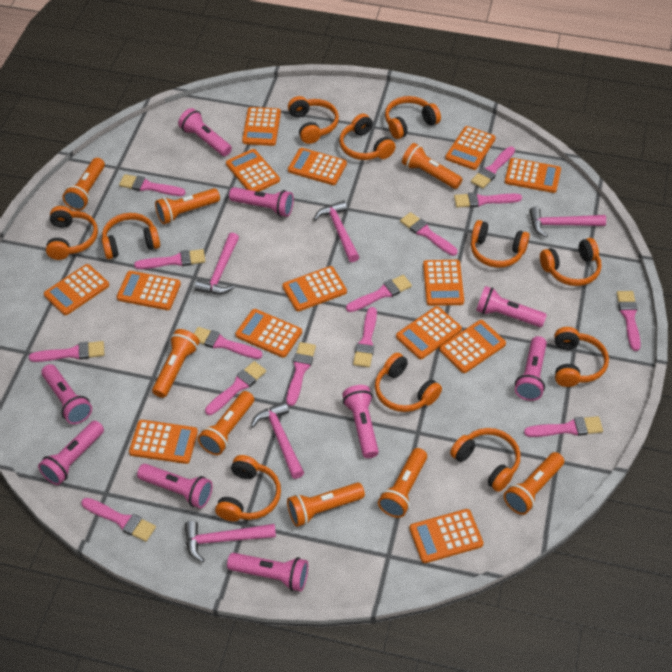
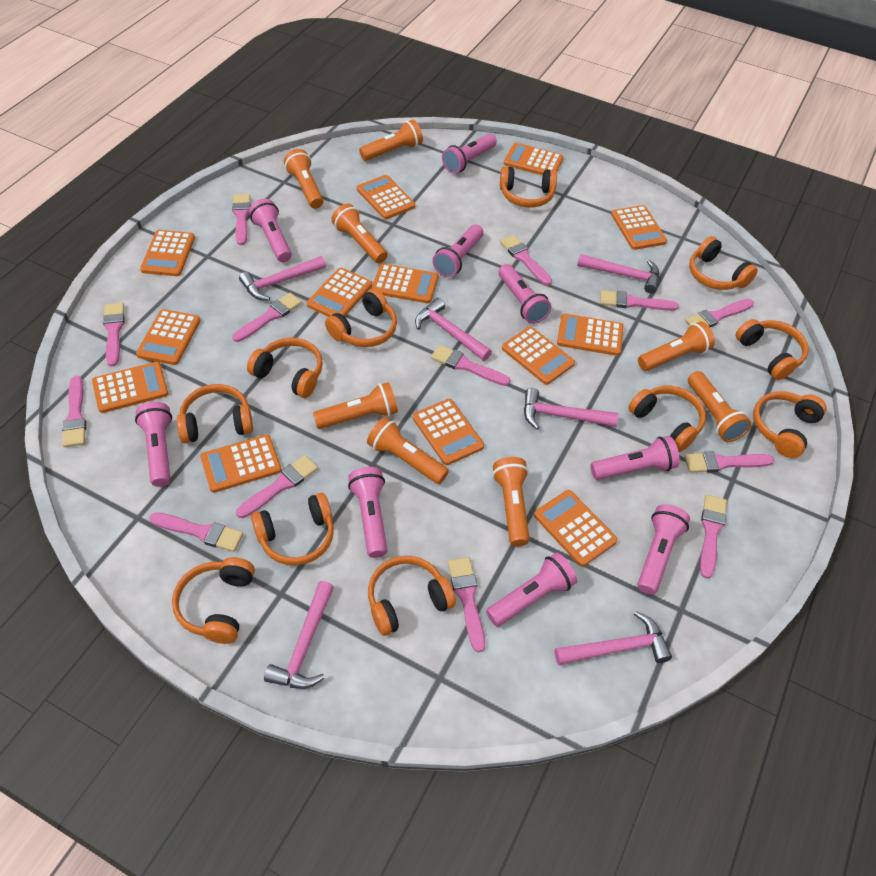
orange calculator: [44,264,109,315] [117,271,181,310] [129,420,198,464] [226,149,280,192] [235,309,302,358] [242,107,281,146] [282,266,347,311] [288,148,347,185] [396,306,462,359] [409,509,483,563] [423,260,464,306] [439,320,506,373] [445,126,495,170] [505,158,561,193] = 14 -> [92,362,168,413] [136,309,201,365] [140,230,195,276] [200,434,281,493] [307,268,372,317] [357,175,415,219] [371,264,438,303] [413,399,484,465] [502,327,575,385] [504,143,564,175] [534,490,618,567] [557,313,624,356] [611,205,667,250] = 13
pink brush: [29,341,105,362] [81,498,156,542] [119,174,185,196] [134,249,205,269] [194,327,263,359] [205,361,266,415] [286,342,316,406] [346,275,412,312] [353,307,377,367] [400,212,457,256] [454,192,522,208] [471,147,515,189] [524,416,603,437] [617,291,641,351] = 14 -> [62,376,86,447] [103,303,125,367] [149,512,243,552] [232,194,251,245] [233,293,302,342] [236,455,318,518] [431,345,510,386] [448,557,485,652] [500,235,552,286] [600,290,679,311] [684,451,774,473] [685,299,754,327] [700,495,727,579] = 13
pink hammer: [184,521,276,563] [194,233,239,294] [251,401,304,479] [314,200,359,262] [529,207,606,238] = 5 -> [239,256,326,301] [264,581,334,689] [415,298,492,361] [524,388,619,430] [555,611,672,665] [577,254,659,293] = 6

